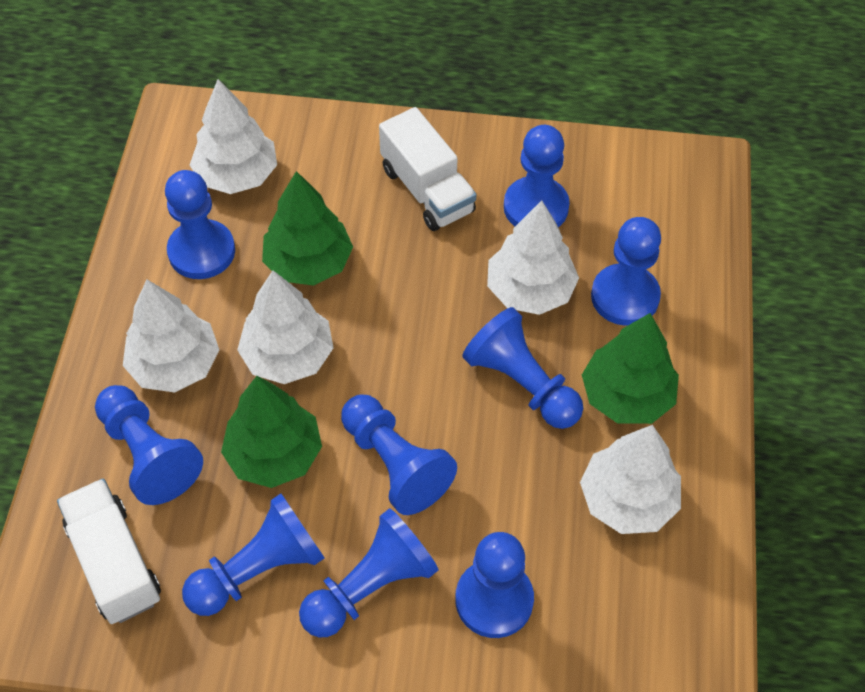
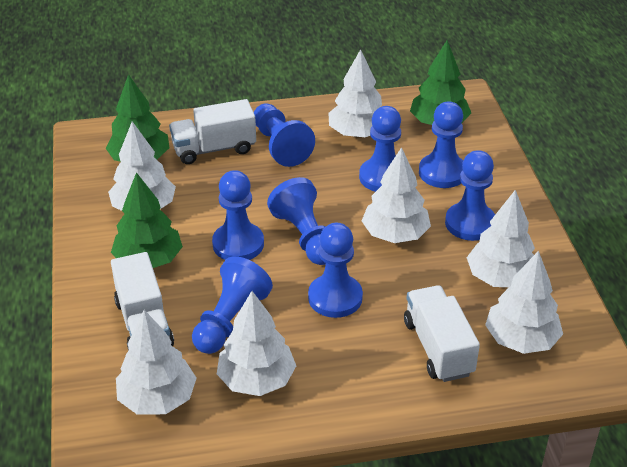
blue pawn: [95,385,203,505] [165,170,235,279] [182,494,324,616] [299,508,439,638] [341,395,457,515] [455,532,534,638] [462,307,583,429] [504,125,570,227] [591,217,661,326] = 9 -> [192,256,273,354] [212,170,264,260] [254,103,315,167] [267,177,326,265] [308,223,363,318] [359,106,401,192] [419,101,463,188] [445,150,495,241] = 8
white tree: [123,279,219,392] [190,79,277,194] [237,270,334,384] [487,200,579,315] [580,425,681,534] = 5 -> [108,122,176,211] [116,310,197,415] [217,291,296,396] [328,49,382,138] [362,147,431,243] [466,190,535,287] [485,251,563,354] = 7
white truck: [57,479,161,624] [379,107,477,231] = 2 -> [111,252,174,351] [169,99,256,164] [404,285,480,382] = 3

